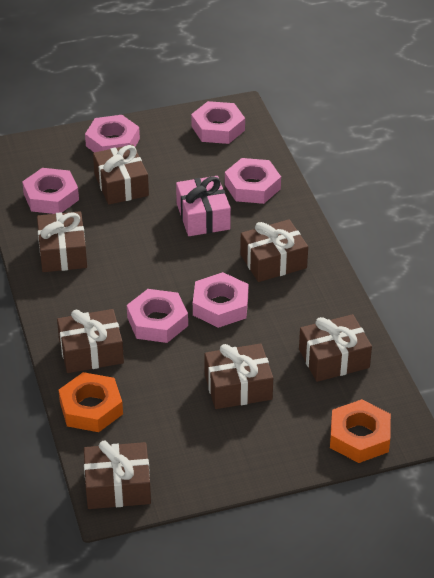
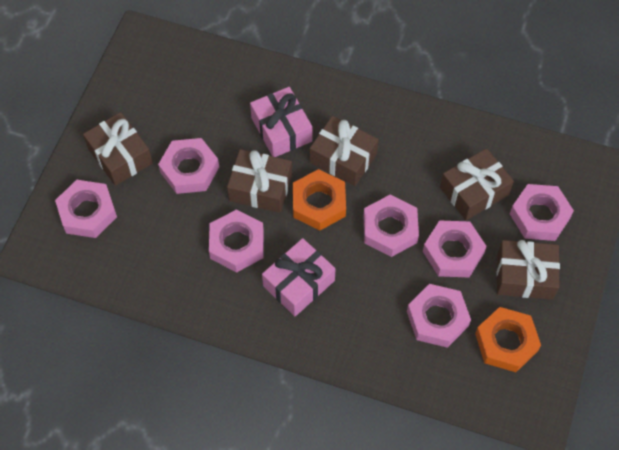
brown gift: [37,211,87,272] [57,309,124,373] [84,441,151,509] [93,144,149,205] [204,343,273,409] [240,219,308,282] [299,314,372,382] = 7 -> [83,112,153,186] [227,149,292,213] [310,116,378,186] [440,148,514,220] [497,240,560,300] = 5
pink gift: [176,176,231,236] = 1 -> [250,87,312,157] [262,238,336,316] = 2
pink nut: [22,168,79,214] [85,115,140,152] [127,289,188,343] [191,101,245,144] [193,272,249,328] [225,158,281,204] = 6 -> [55,180,117,238] [158,138,219,194] [209,209,264,273] [364,195,419,257] [407,284,471,348] [423,220,487,277] [510,184,574,241] = 7

